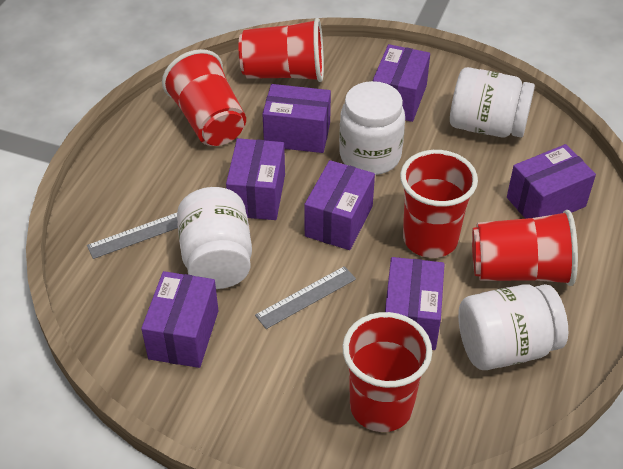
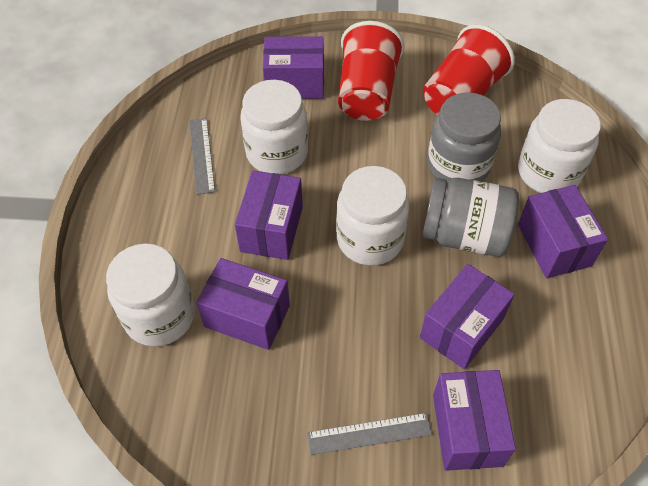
grey jar: none = 0 -> [423,178,519,257] [427,92,501,183] = 2
purple box: [141,271,218,368] [226,138,285,220] [262,84,331,153] [304,160,375,250] [373,44,430,122] [385,257,445,350] [507,144,596,219] = 7 -> [196,258,290,350] [235,170,303,260] [263,36,324,99] [420,264,515,369] [433,370,516,471] [518,185,608,278] = 6
red cup: [162,49,246,146] [239,18,324,82] [342,312,432,432] [400,150,478,258] [472,210,578,286] = 5 -> [338,21,405,121] [423,24,515,115] = 2

